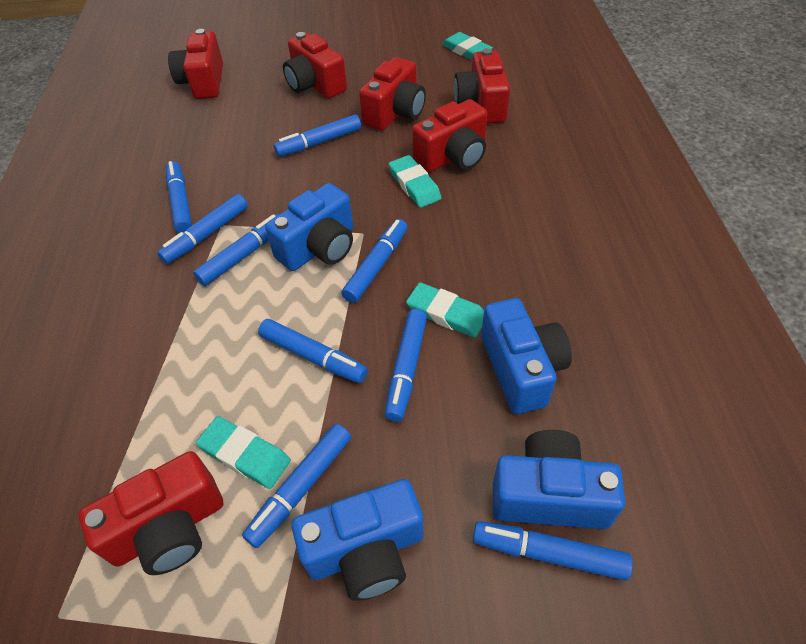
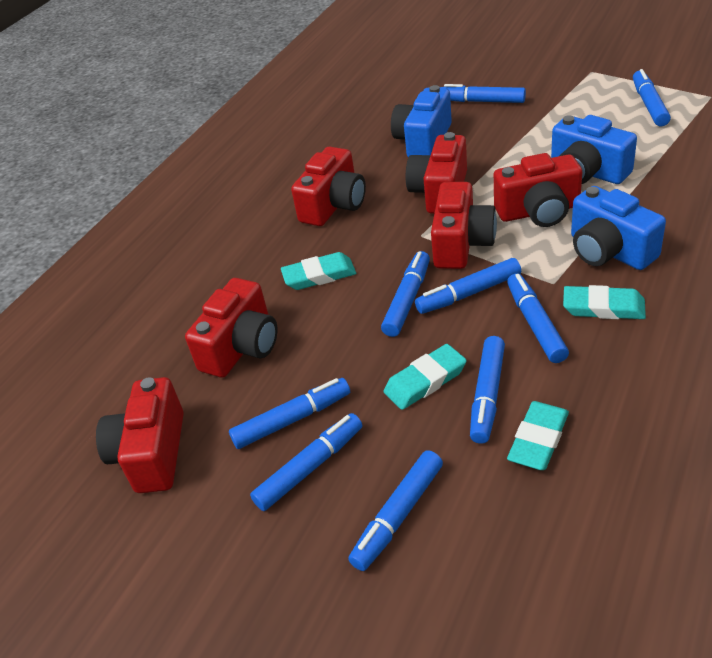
blue camera: [265,183,353,271] [292,479,424,601] [481,298,572,414] [493,430,625,529] = 4 -> [391,85,452,157] [551,115,637,184] [571,186,666,270] = 3

